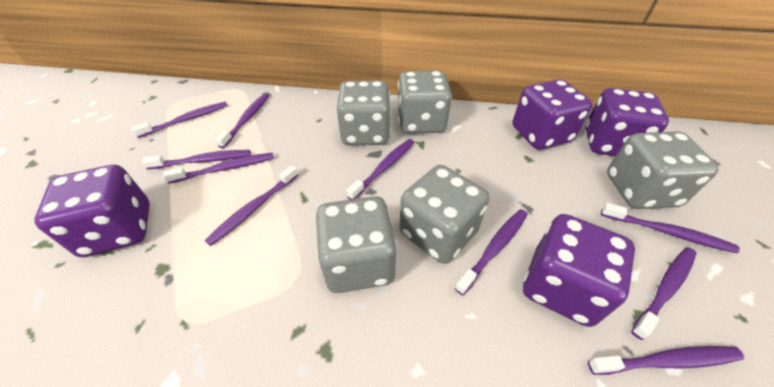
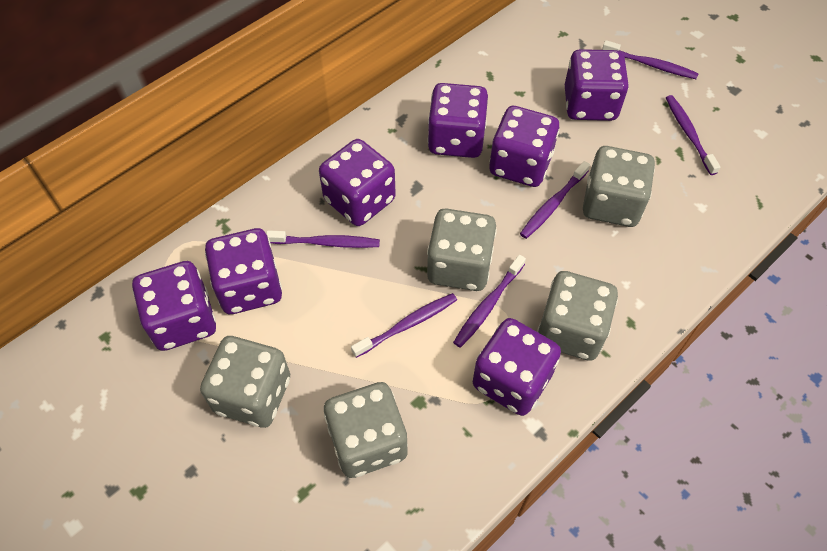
purple dice: [34,165,150,257] [512,79,592,150] [523,214,635,327] [585,88,669,156] = 4 -> [132,261,216,351] [205,228,282,314] [319,139,396,226] [427,83,488,158] [473,318,561,416] [489,106,559,187] [565,49,629,121] = 7
purple toothbrush: [132,102,228,138] [142,150,251,169] [163,152,274,184] [204,165,298,246] [215,93,269,148] [346,139,414,200] [455,209,528,295] [588,346,744,375] [601,203,740,253] [631,247,697,340] = 10 -> [266,230,380,248] [351,293,457,358] [453,255,526,348] [520,161,590,239] [602,40,699,79] [666,95,720,175] = 6

